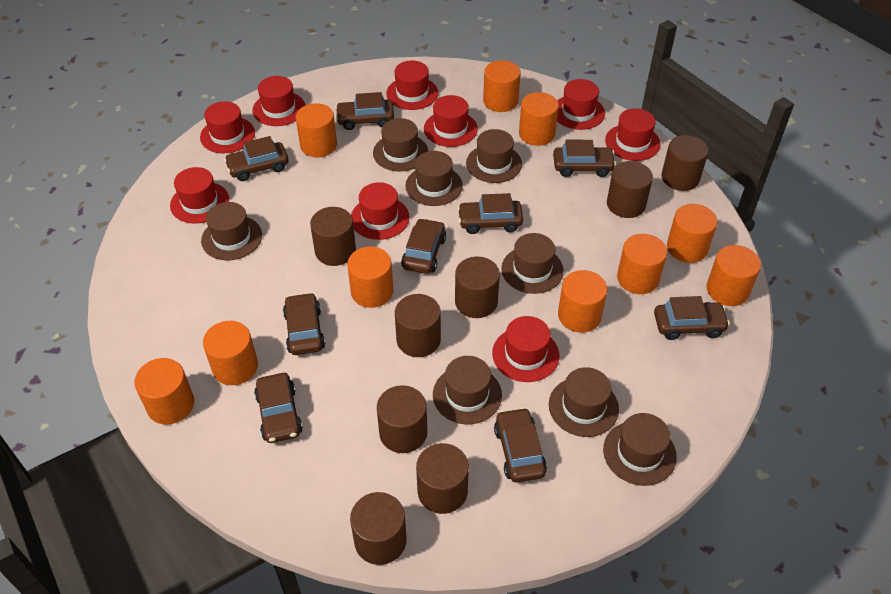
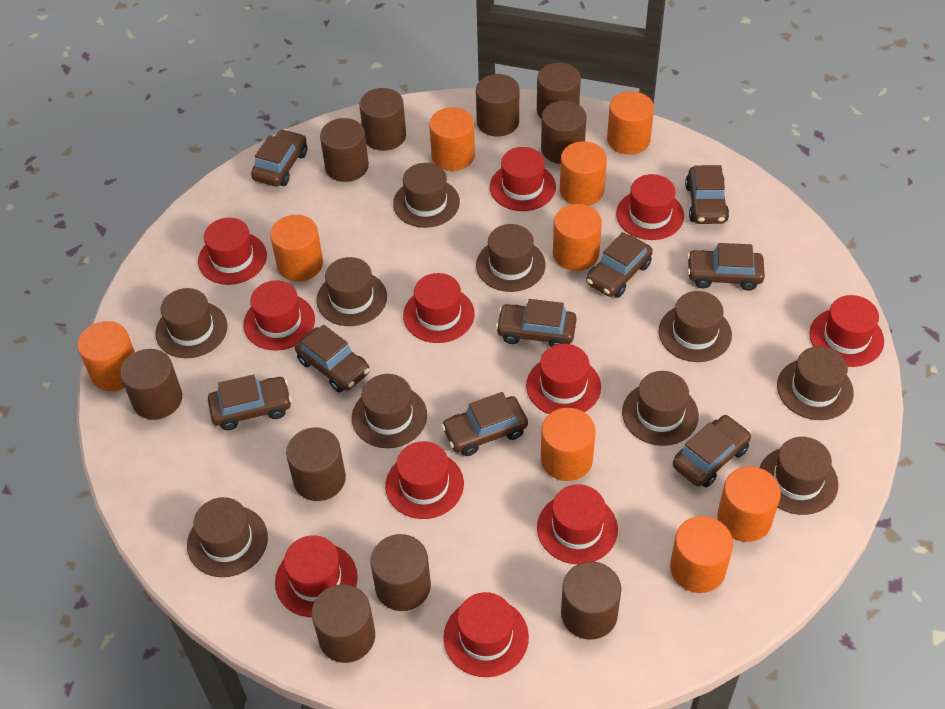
brown cylinder: [310,207,356,266] [350,492,407,565] [377,385,427,453] [395,294,441,357] [416,443,469,514] [455,257,500,318] [607,161,653,218] [662,135,708,191] = 8 -> [120,349,182,420] [286,428,346,501] [312,584,375,663] [320,118,369,182] [359,88,406,151] [371,534,431,611] [476,74,519,136] [537,63,581,119] [541,101,587,164] [561,561,622,640] = 10
brown hat: [201,202,262,260] [373,118,428,171] [405,151,463,206] [433,356,502,424] [466,129,522,183] [501,233,564,294] [549,367,619,437] [603,413,677,486] = 8 -> [155,288,228,358] [187,497,268,577] [316,257,387,326] [352,374,427,448] [393,163,460,228] [476,224,546,292] [622,371,699,446] [659,291,732,362] [759,437,839,515] [777,346,854,420] = 10
orange cylinder: [134,358,194,424] [203,321,258,385] [296,103,337,157] [347,246,393,308] [483,60,521,112] [519,92,559,146] [558,270,607,333] [617,234,667,294] [667,204,717,263] [707,245,761,306] = 10 -> [77,321,135,391] [270,215,323,281] [429,107,475,171] [541,408,595,481] [553,204,602,271] [560,141,607,206] [607,91,654,155] [670,516,733,593] [717,466,781,542] = 9
red hat: [170,167,229,224] [200,101,255,153] [252,76,305,126] [351,182,410,240] [386,61,438,110] [424,95,478,147] [492,316,559,382] [557,79,605,130] [605,108,661,161] = 9 -> [198,218,267,285] [243,280,315,351] [275,535,358,617] [385,441,464,519] [403,273,475,343] [443,592,529,677] [490,147,556,211] [526,344,601,414] [537,484,618,564] [616,174,684,240] [809,295,884,367] = 11

